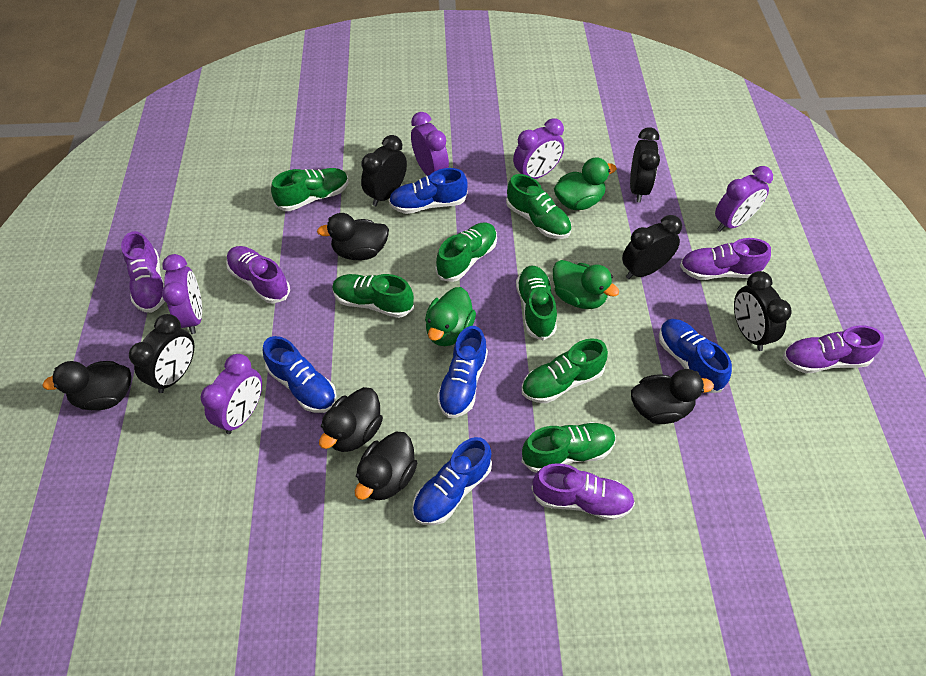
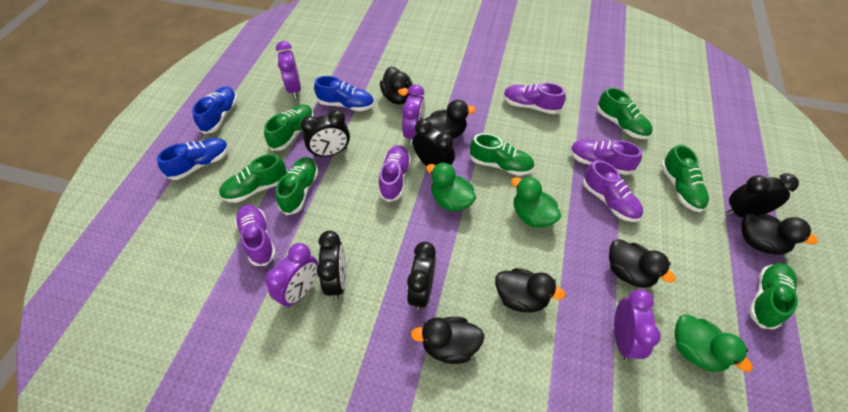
black duck: [42,361,132,410] [317,213,389,260] [319,387,383,452] [355,432,417,500] [631,369,714,424] = 5 -> [380,66,413,105] [411,317,485,364] [425,100,476,139] [495,268,565,312] [609,239,675,288] [741,214,818,255] = 6
blue shoe: [263,336,337,413] [389,168,468,214] [412,437,492,525] [437,326,488,418] [659,319,732,393] = 5 -> [157,138,229,180] [192,87,237,134] [314,76,374,111] = 3
purple clock: [162,254,202,334] [201,354,262,434] [411,112,449,176] [513,118,564,179] [715,166,773,232] = 5 -> [265,243,318,307] [276,41,301,99] [402,84,425,145] [614,289,661,361] = 4

